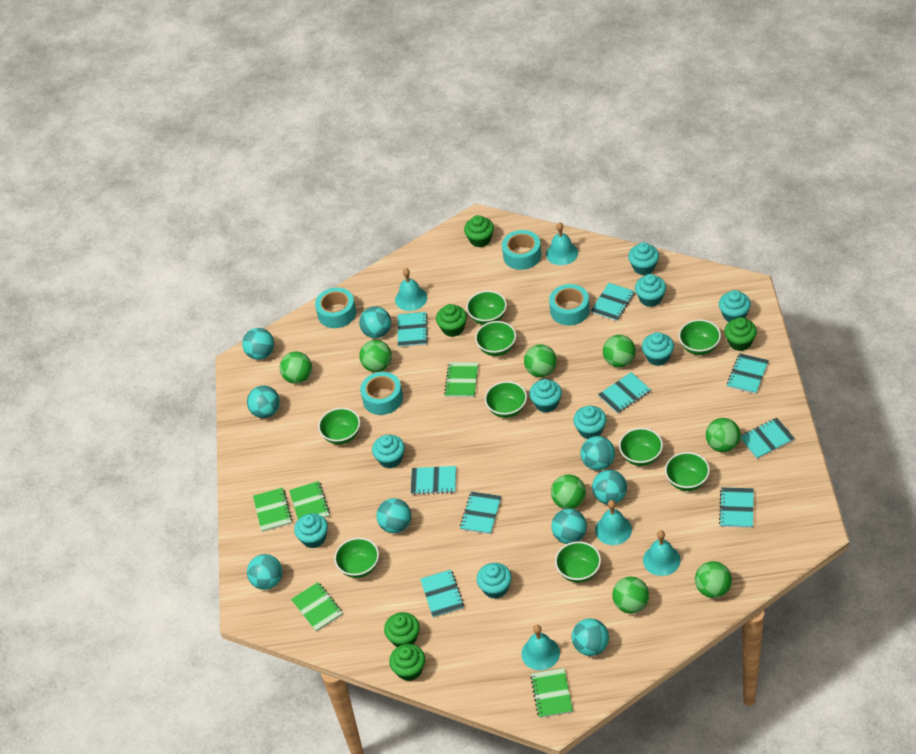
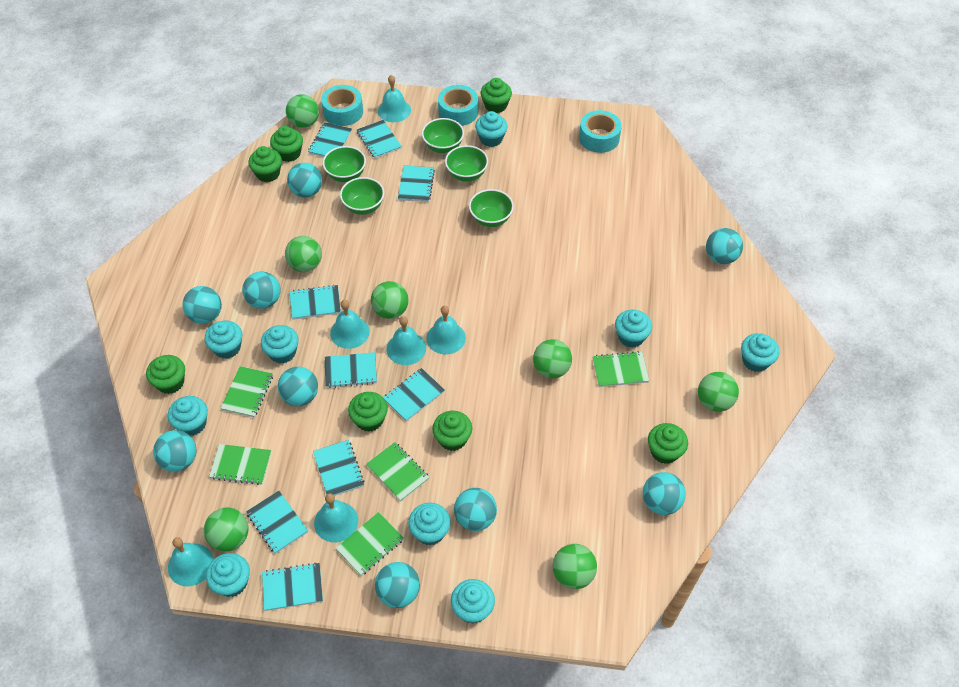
green ball: [280,352,312,384] [359,340,392,372] [524,344,557,377] [551,474,586,509] [603,335,636,368] [612,577,649,614] [695,561,732,598] [706,418,741,452] = 8 -> [204,508,249,552] [285,236,322,272] [286,94,319,128] [371,281,409,319] [533,339,572,378] [552,544,597,589] [698,372,739,412] = 7
green bowl: [318,408,360,445] [334,537,379,578] [466,291,507,325] [475,321,516,356] [485,381,527,418] [555,541,601,583] [619,428,663,466] [665,452,710,491] [679,319,721,355] = 9 -> [322,146,366,182] [340,177,384,215] [422,118,464,153] [445,145,488,182] [469,189,514,227] = 5
green cupcake: [384,612,420,647] [389,644,425,681] [436,304,467,337] [464,215,494,248] [724,317,757,351] = 5 -> [146,355,185,394] [248,146,282,182] [270,126,303,162] [348,392,388,432] [432,411,472,451] [480,78,512,113] [648,423,688,464] = 7
turquoise bell: [395,268,427,311] [521,625,560,670] [546,222,578,265] [595,500,632,545] [643,530,681,576] = 5 -> [168,537,214,586] [314,493,358,542] [330,300,370,349] [378,75,411,122] [387,316,426,365] [426,305,466,355] = 6
turquoise tape: [315,287,356,328] [360,372,403,415] [502,230,541,270] [549,284,590,326] = 4 -> [321,85,363,126] [438,85,478,126] [579,110,622,153] = 3

